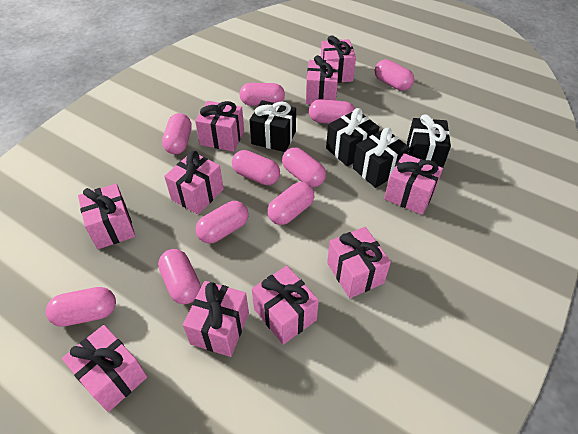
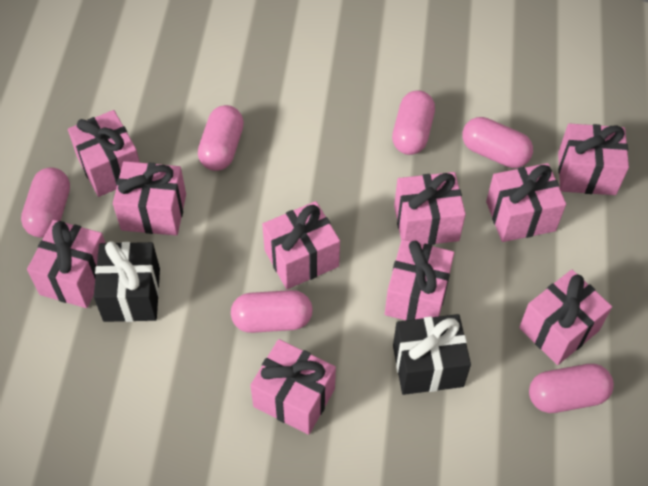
black gift: [249,100,296,152] [326,108,379,167] [353,128,410,188] [407,114,451,168] = 4 -> [94,242,160,322] [393,314,471,395] = 2
pink capsule: [46,287,116,327] [158,249,201,304] [162,113,192,154] [195,201,249,243] [232,150,280,185] [240,83,285,106] [267,182,314,225] [282,147,326,187] [309,99,355,124] [375,59,414,91] = 10 -> [21,167,70,238] [198,105,244,171] [231,290,313,333] [392,90,435,155] [462,117,533,168] [529,364,614,413] = 6

